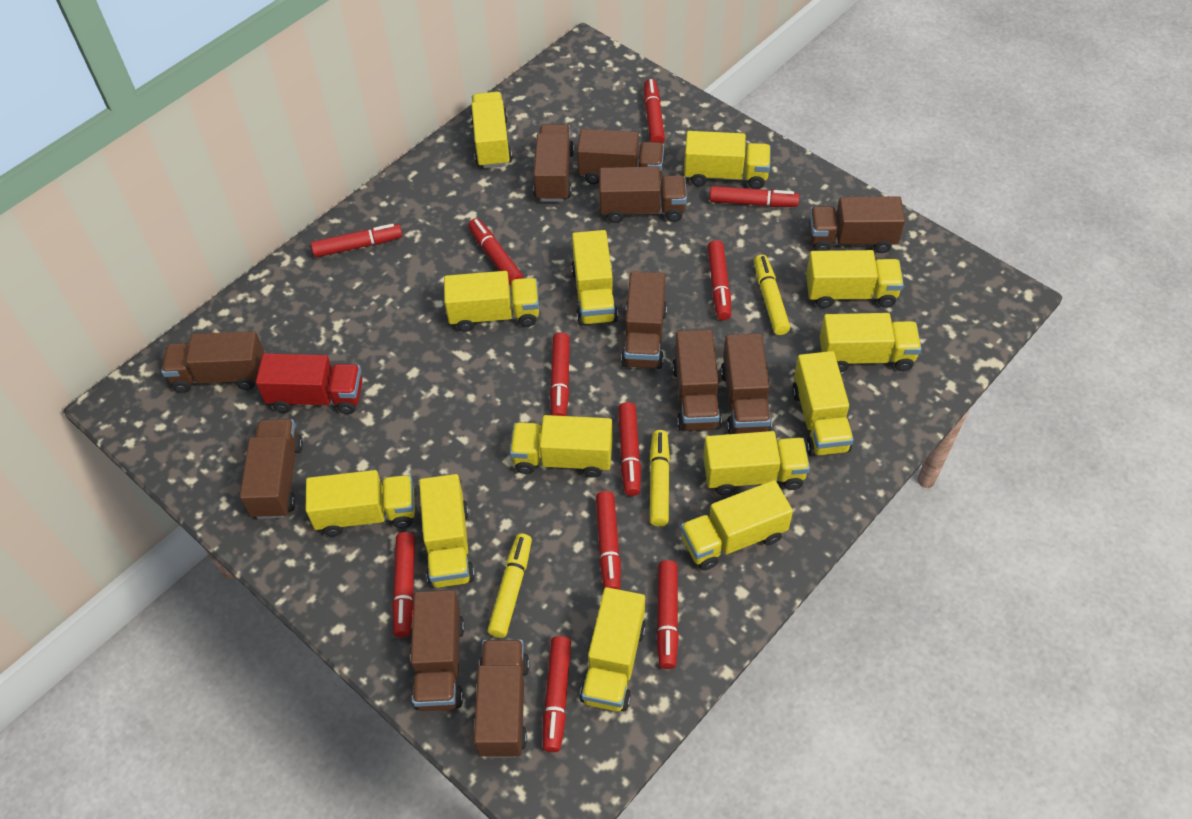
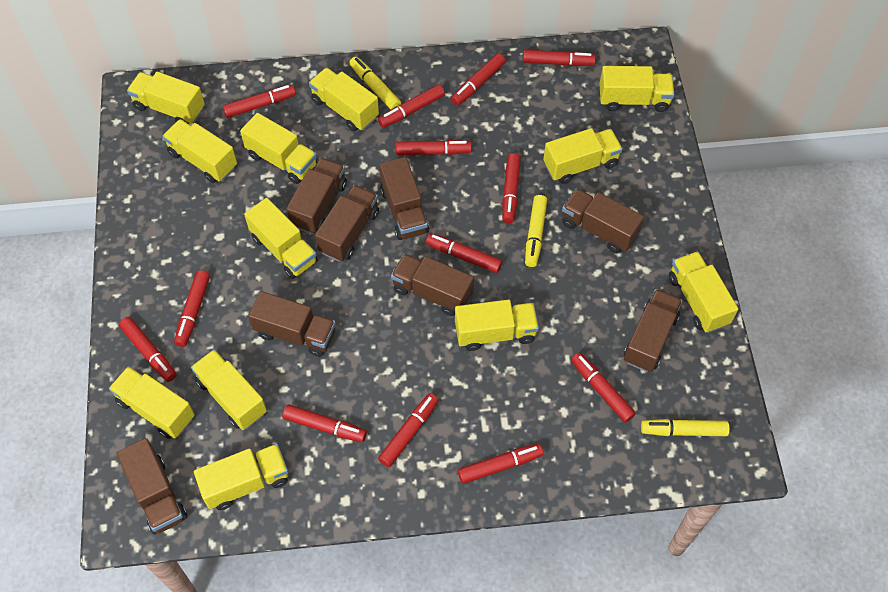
brown truck: [161,331,265,393] [240,419,303,519] [411,590,465,711] [474,639,530,758] [533,124,574,202] [577,129,664,184] [599,167,687,223] [621,271,667,369] [672,330,722,431] [721,333,772,434] [809,196,905,253] = 11 -> [117,438,187,534] [248,291,336,357] [286,158,347,234] [315,185,379,262] [379,157,429,240] [391,254,474,316] [562,188,644,253] [624,289,682,372] = 8
red marker: [311,224,402,258] [392,532,415,637] [468,218,524,286] [543,636,571,752] [550,333,570,416] [596,491,621,590] [618,402,641,496] [644,79,665,144] [656,560,679,669] [707,240,731,320] [710,186,799,207] = 11 -> [119,317,176,382] [174,270,210,347] [223,85,296,118] [282,404,367,443] [378,84,445,128] [378,393,439,467] [396,140,472,155] [426,233,502,273] [451,53,505,106] [458,443,544,484] [502,153,521,223] [523,50,596,66] [571,352,636,423] = 13
red truck: [256,353,363,414] = 1 -> none = 0
yellow truck: [306,470,415,536] [419,474,475,588] [444,271,539,332] [471,92,512,168] [510,415,613,478] [571,230,618,325] [580,587,646,711] [681,480,793,571] [684,131,771,189] [703,431,810,495] [792,351,854,456] [806,250,904,308] [820,313,922,372] = 13 -> [109,366,195,439] [127,72,205,123] [162,119,237,183] [191,349,267,430] [194,444,288,510] [240,113,317,184] [244,198,318,279] [309,67,379,132] [455,300,539,351] [543,128,623,184] [599,66,675,112] [669,251,738,333] = 12

